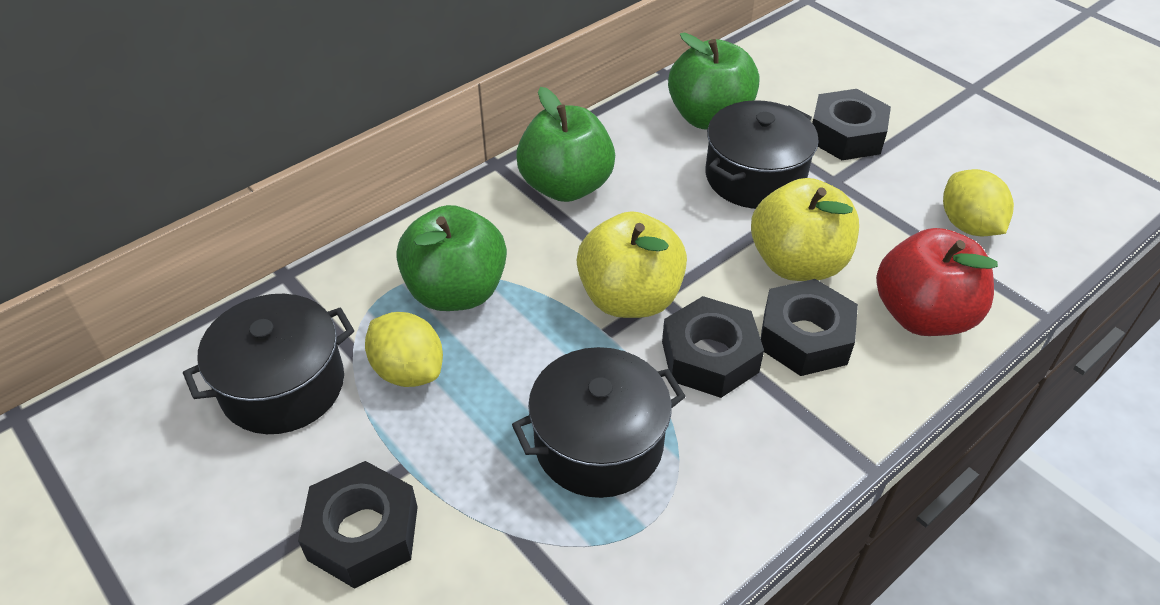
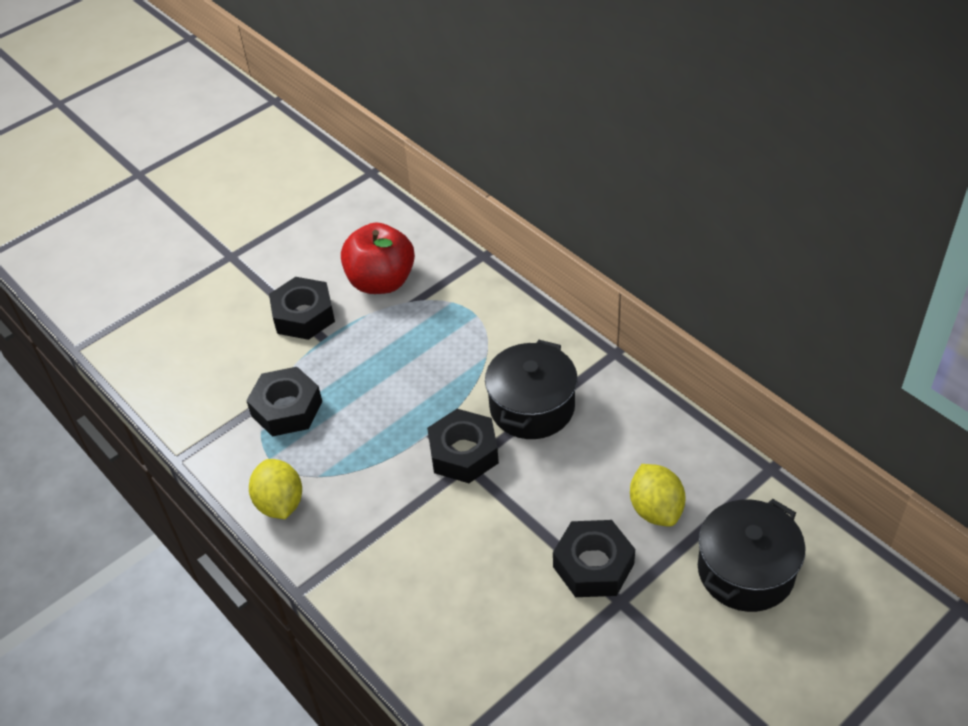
black pot: [183,294,354,434] [512,347,686,498] [705,100,819,209] = 3 -> [485,340,578,439] [698,499,806,612] = 2
green apple: [396,205,507,311] [516,87,615,202] [668,32,759,130] = 3 -> none = 0
yellow apple: [577,211,687,318] [751,178,859,281] = 2 -> none = 0

